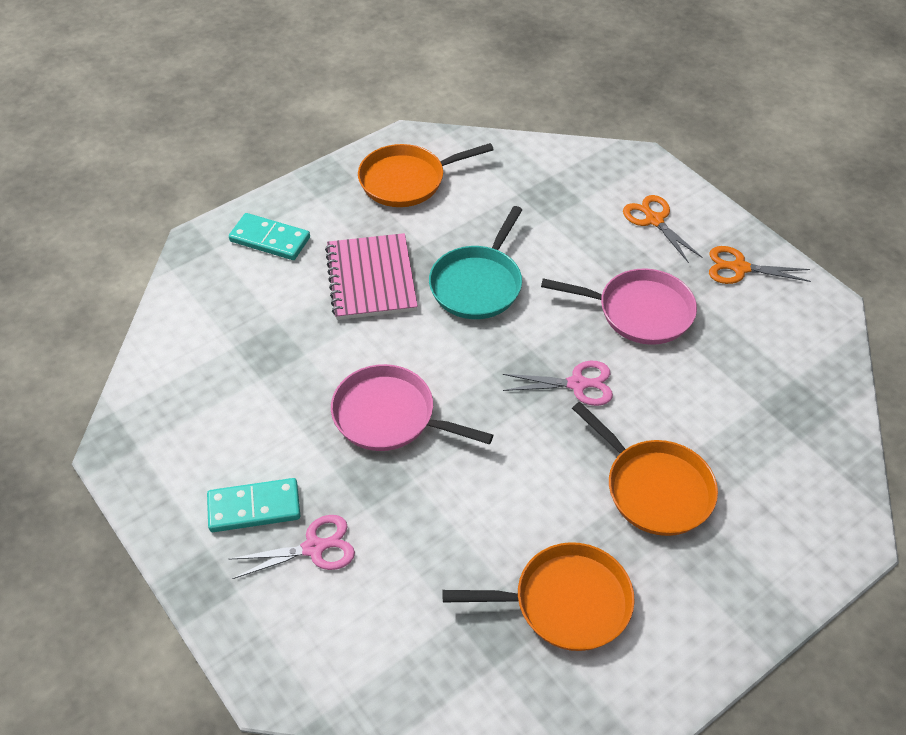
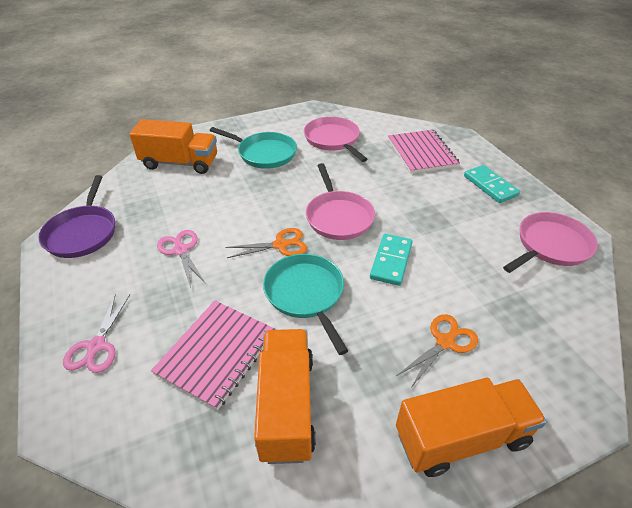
orange pan: [358,143,494,207] [442,542,635,651] [572,402,718,536] = 3 -> none = 0
orange truck: none = 0 -> [129,119,217,174] [254,329,316,464] [396,378,547,477] = 3
pink notebook: [325,233,418,320] = 1 -> [151,301,275,410] [388,130,460,174] = 2
pink pan: [331,364,493,451] [541,268,697,345] = 2 -> [304,117,368,162] [306,163,375,240] [503,212,598,273] = 3
purple pan: none = 0 -> [38,175,115,258] = 1
turquoise pan: [429,206,522,319] = 1 -> [210,127,297,169] [263,254,348,355] = 2

